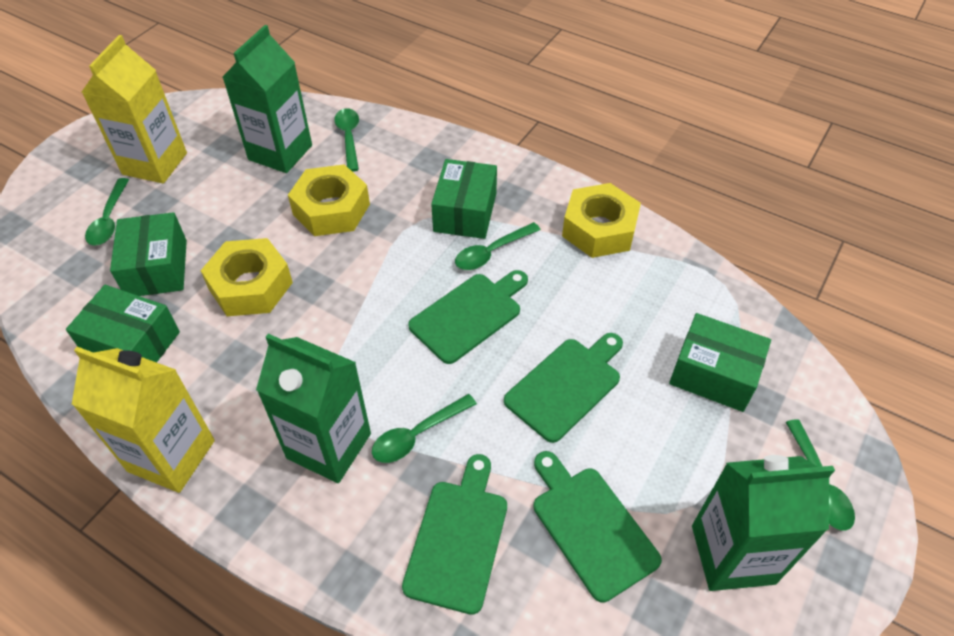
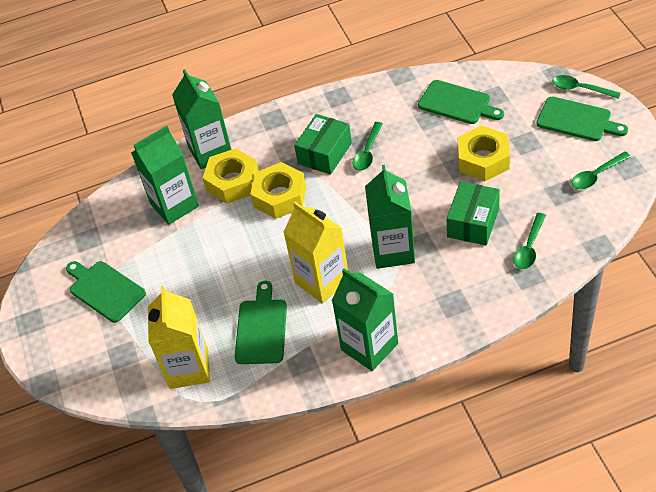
green box: [66,285,180,363] [110,212,187,296] [431,159,497,239] [669,313,771,412] = 4 -> [294,114,352,175] [446,182,500,245] = 2
green carton: [222,25,312,173] [256,334,371,483] [692,455,835,591] = 3 -> [131,126,199,225] [172,69,232,169] [332,269,398,371] [365,165,415,269] = 4
green spoon: [85,178,129,246] [334,108,359,172] [372,394,477,463] [455,222,541,270] [786,419,855,531] = 5 -> [352,122,383,171] [513,213,546,269] [552,75,621,99] [572,152,631,189] = 4

